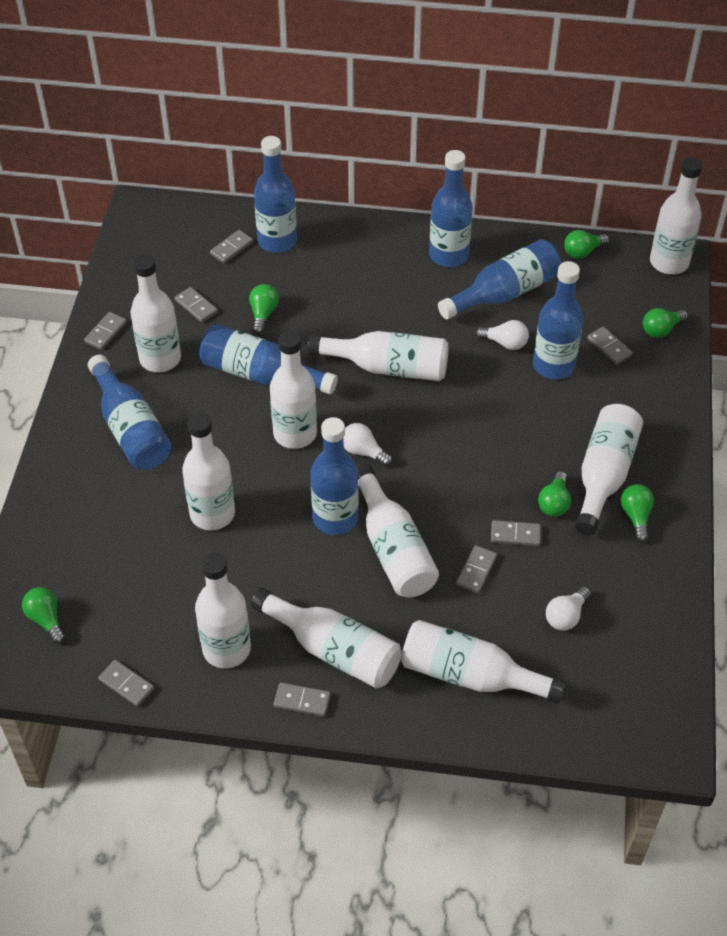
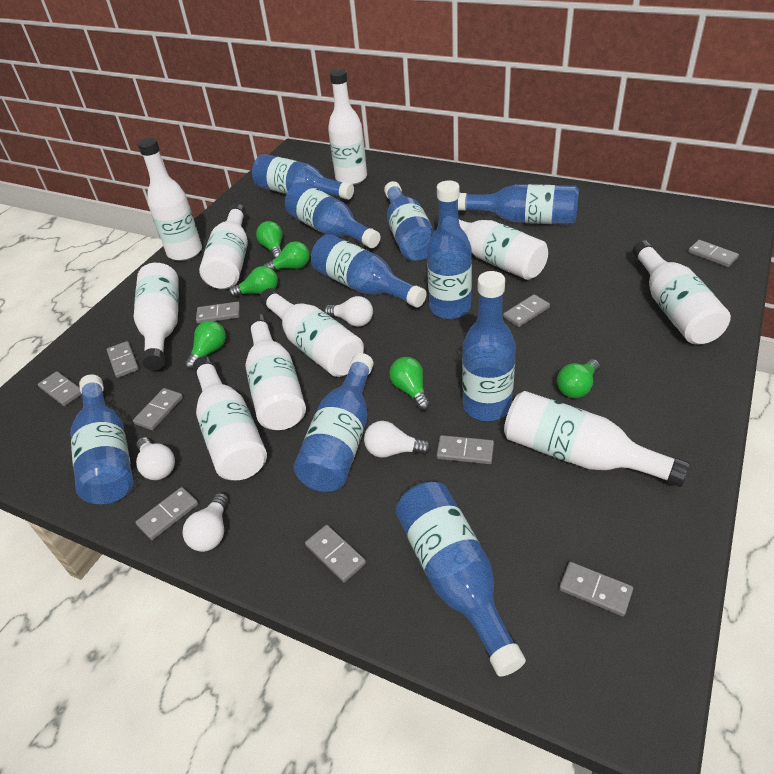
blue bottle: [88,355,172,470] [199,324,338,395] [254,136,297,253] [311,417,359,535] [429,150,473,267] [438,239,561,320] [533,261,583,379] = 7 -> [70,374,133,504] [252,154,354,200] [285,182,380,248] [293,353,374,492] [311,234,427,308] [384,181,435,261] [396,482,526,676] [427,180,472,319] [458,184,579,225] [462,271,516,421] = 10
grey domino: [84,312,127,350] [98,660,154,707] [175,287,218,322] [210,230,253,263] [274,683,331,717] [456,545,497,593] [491,520,541,546] [587,327,633,365] = 8 -> [38,371,82,406] [107,341,139,378] [133,388,183,430] [135,487,198,540] [196,301,240,324] [305,525,366,582] [437,435,494,464] [503,294,550,327] [559,562,633,616] [688,240,739,267] = 10
white light bulb: [343,423,392,466] [475,320,529,350] [546,587,591,631] = 3 -> [136,437,175,480] [182,493,228,552] [324,296,373,327] [364,421,431,458] = 4

